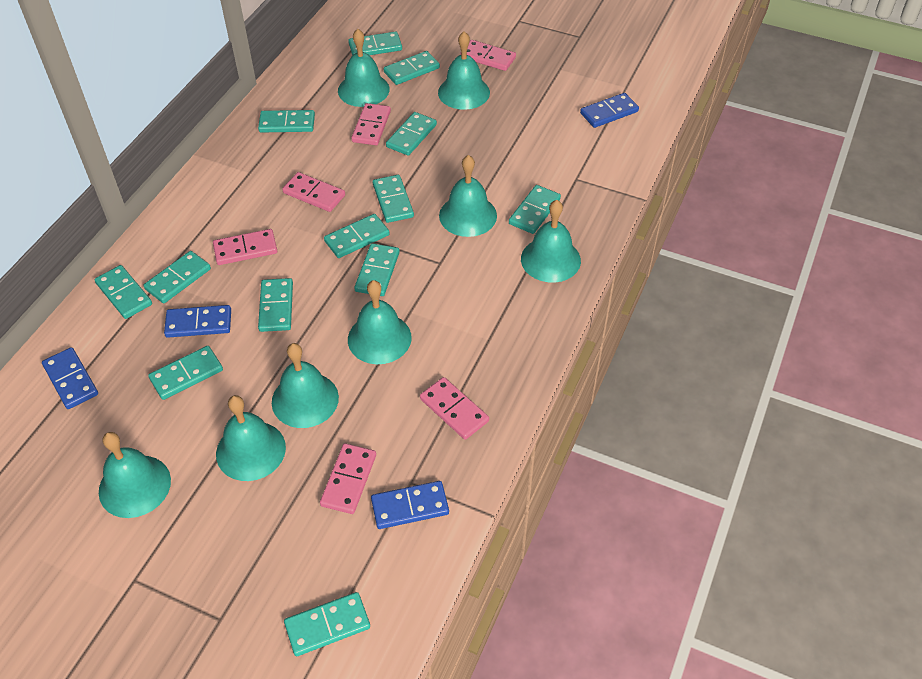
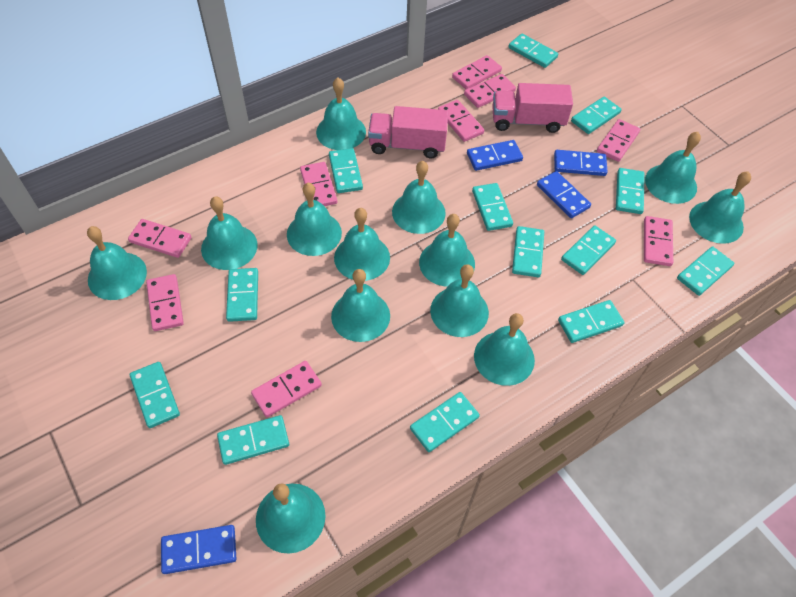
pink domino: [213,229,277,265] [282,172,345,212] [320,443,376,514] [351,103,391,145] [420,377,489,440] [460,40,516,71] = 6 -> [128,219,192,258] [146,274,184,331] [251,361,322,417] [300,162,337,206] [438,100,484,142] [452,55,502,89] [464,74,516,108] [597,119,640,162] [644,216,673,266] = 9
pink truck: none = 0 -> [368,106,448,159] [492,83,573,133] = 2
turquoise bell: [99,432,171,518] [216,395,286,481] [272,343,339,428] [338,29,390,107] [348,280,412,364] [438,32,490,110] [439,155,497,237] [521,200,581,283] = 8 -> [87,226,147,300] [201,196,258,270] [256,483,326,554] [287,183,342,256] [316,78,366,150] [331,269,390,342] [334,208,390,281] [392,161,446,234] [419,214,475,287] [430,264,489,337] [474,313,535,386] [645,132,701,204] [689,171,751,244] = 13

